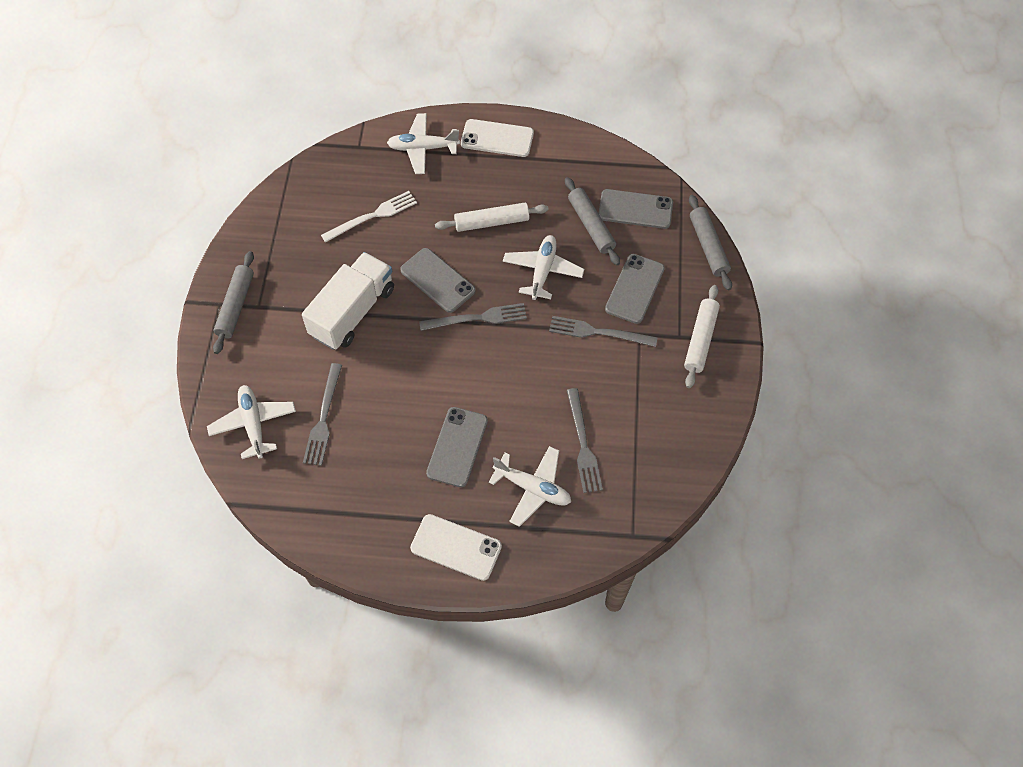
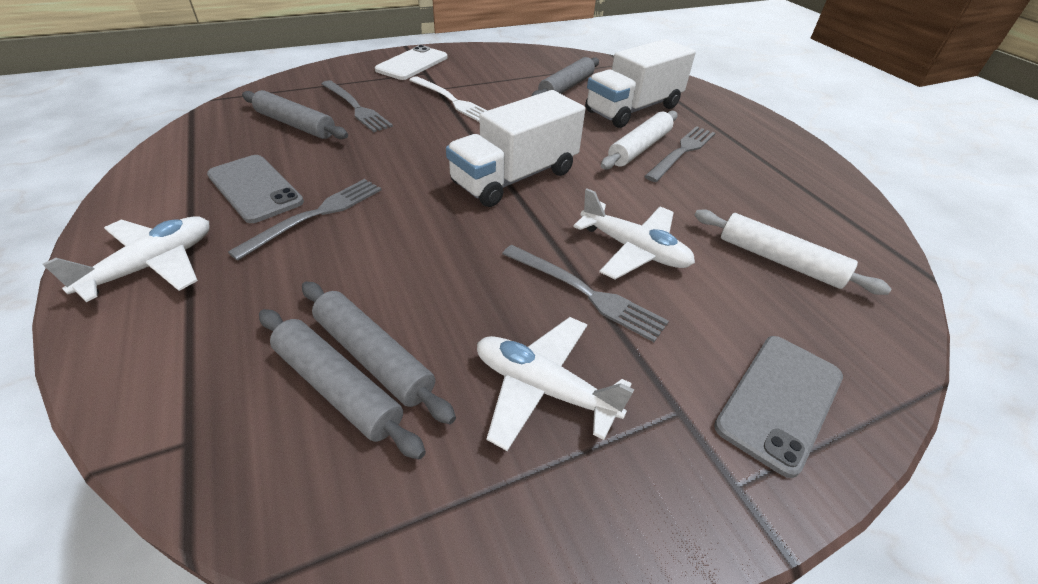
grey phone: [400,248,476,313] [426,407,488,487] [598,189,673,229] [605,254,665,324] = 4 -> [207,155,304,223] [714,336,843,478] = 2
grey rolling pin: [213,251,254,354] [565,177,620,265] [689,195,732,290] = 3 -> [242,90,348,139] [259,309,426,459] [302,281,456,424] [532,57,599,96] = 4
white phone: [410,514,502,581] [461,119,534,157] = 2 -> [375,45,448,80] = 1
white plane: [207,385,296,459] [387,113,460,174] [489,446,571,527] [503,235,584,300] = 4 -> [42,216,210,302] [477,317,635,451] [573,188,695,280] = 3
white truck: [302,252,394,350] = 1 -> [446,90,585,207] [585,39,696,128] = 2

